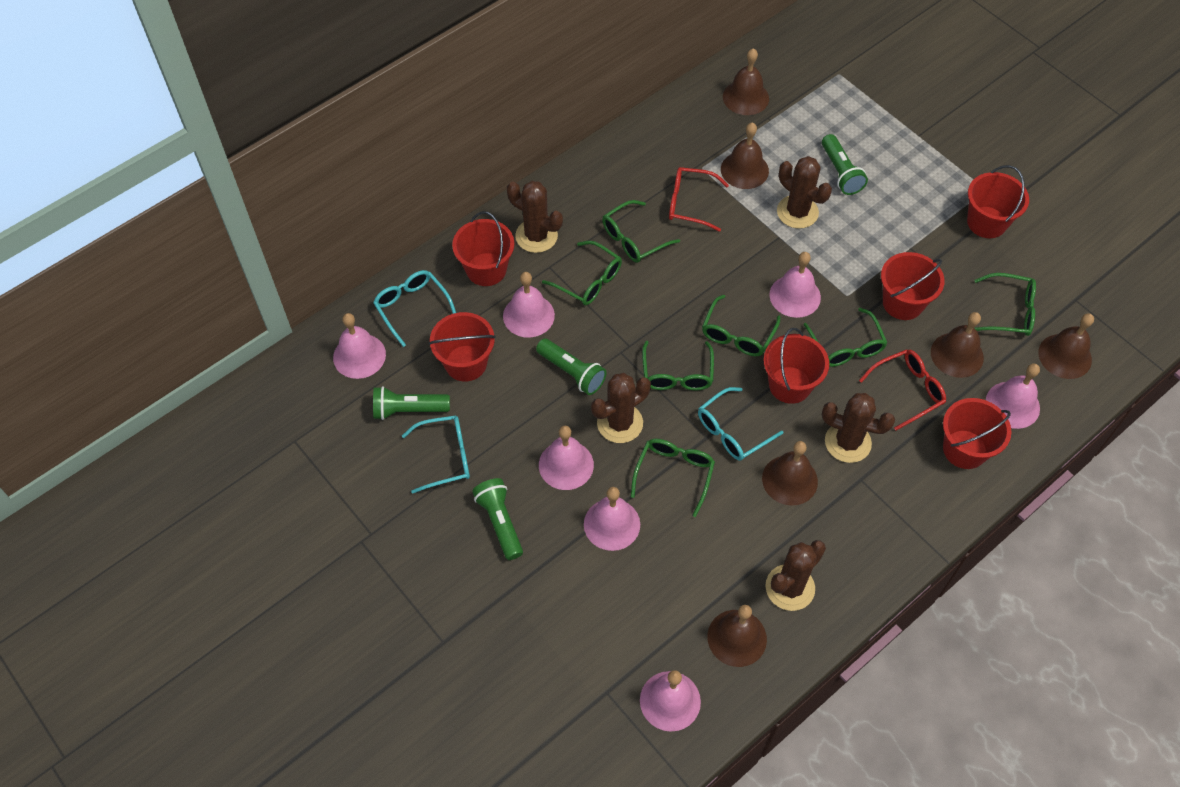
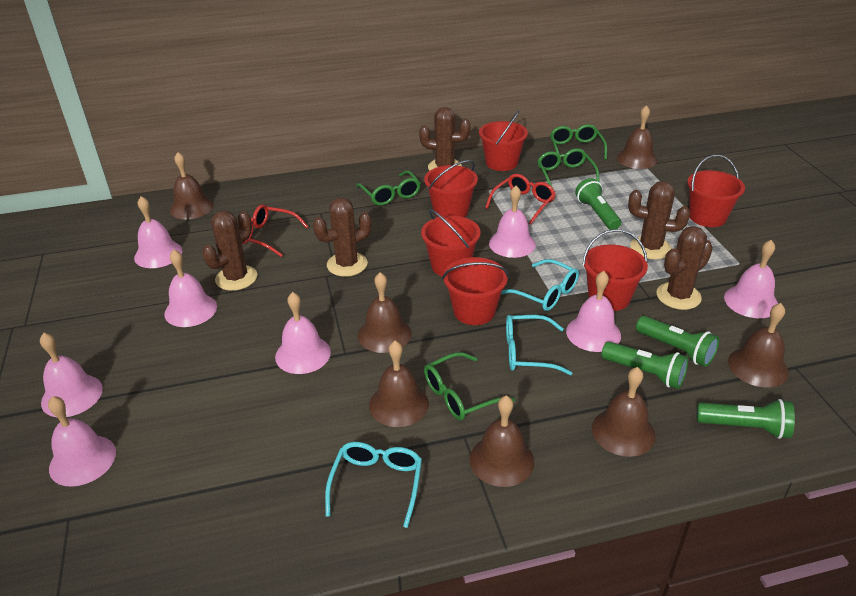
brown bell: [707,605,767,667] [721,123,769,189] [723,48,769,115] [762,441,818,506] [931,312,984,378] [1038,313,1094,379] = 6 -> [170,152,214,219] [358,272,412,353] [369,341,429,427] [470,396,534,487] [592,367,656,457] [617,105,658,169] [728,303,789,388] = 7
green glasses: [542,241,622,306] [602,200,680,263] [631,439,715,517] [642,341,714,391] [702,295,781,356] [803,308,887,367] [974,273,1036,336] = 7 -> [356,170,420,206] [424,352,515,420] [537,148,600,188] [550,124,607,163] = 4
pink bell: [333,313,386,379] [503,272,555,338] [539,425,594,490] [584,487,640,551] [640,670,701,732] [769,252,821,318] [986,364,1040,429] = 7 -> [40,333,103,417] [48,396,116,487] [134,196,182,268] [164,250,217,327] [275,292,331,374] [489,186,536,258] [566,271,621,352] [724,240,778,318] = 8

